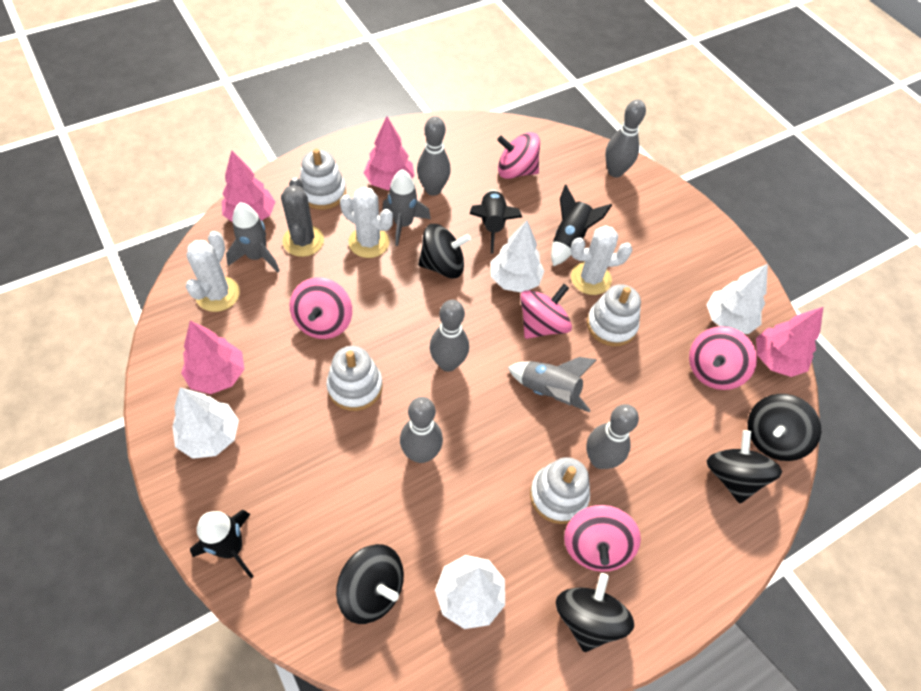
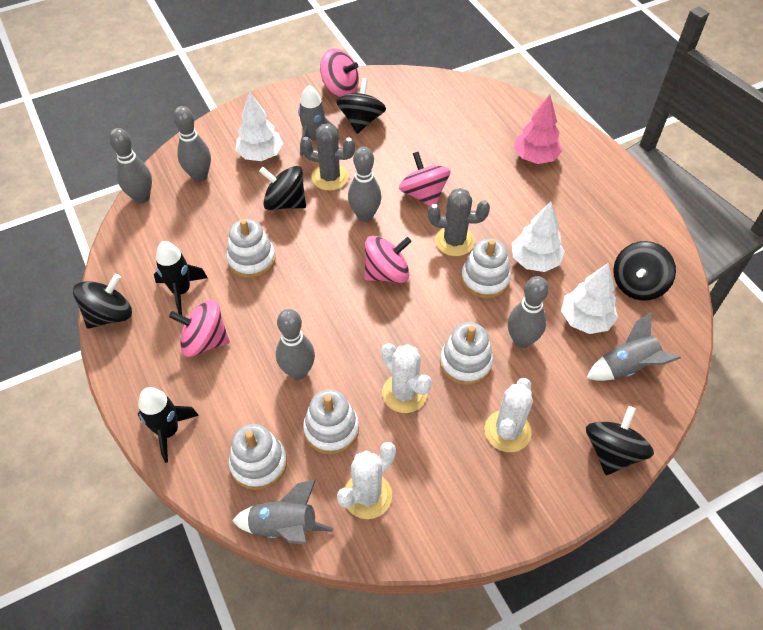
black rocket: [190,510,254,578] [470,190,522,253] [551,185,612,266] = 3 -> [138,387,199,463] [154,241,208,315] = 2
grey cactus: [281,177,324,257] = 1 -> [301,123,355,191] [428,188,490,256] = 2
pink spinning top: [290,277,352,339] [497,132,540,179] [520,284,572,339] [564,505,641,572] [689,326,757,390] = 5 -> [169,300,230,357] [320,48,359,97] [364,236,412,283] [399,152,451,206] = 4
pink tree: [181,321,244,394] [222,150,275,222] [364,117,414,190] [756,307,823,377] = 4 -> [514,95,562,164] = 1
white stacking toy: [300,149,346,210] [327,346,383,411] [530,457,590,524] [587,284,641,346] = 4 -> [227,219,276,278] [229,424,287,490] [303,389,359,454] [440,322,493,385] [461,239,511,299] = 5
white tree: [173,387,239,459] [435,555,505,629] [491,220,545,293] [707,264,768,334] = 4 -> [235,91,283,161] [512,201,565,272] [561,263,618,334] = 3

